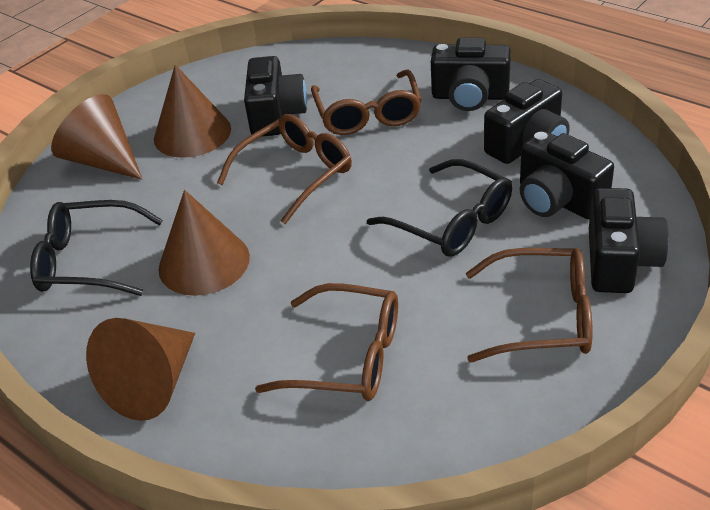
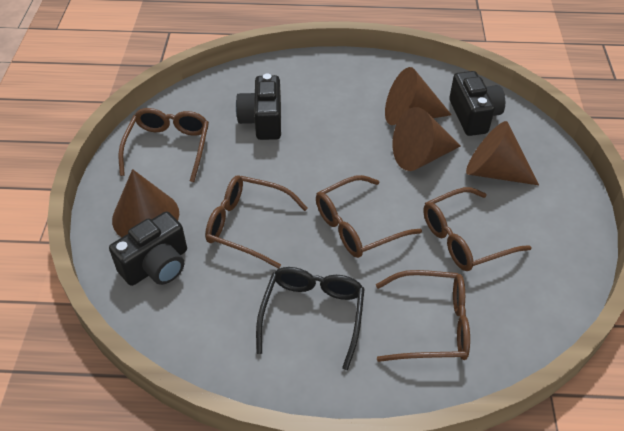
black camera: [244,56,307,137] [431,38,511,111] [484,79,570,164] [520,131,614,219] [589,188,669,293] = 5 -> [109,212,187,286] [236,74,281,140] [449,71,505,136] = 3
black glasses: [30,200,163,296] [367,159,512,257] = 2 -> [256,267,365,370] = 1
brown glasses: [217,114,352,224] [255,283,398,401] [311,70,421,135] [466,248,593,362] = 4 -> [118,108,209,182] [205,175,308,269] [316,175,422,258] [376,270,470,362] [423,187,532,271] = 5

